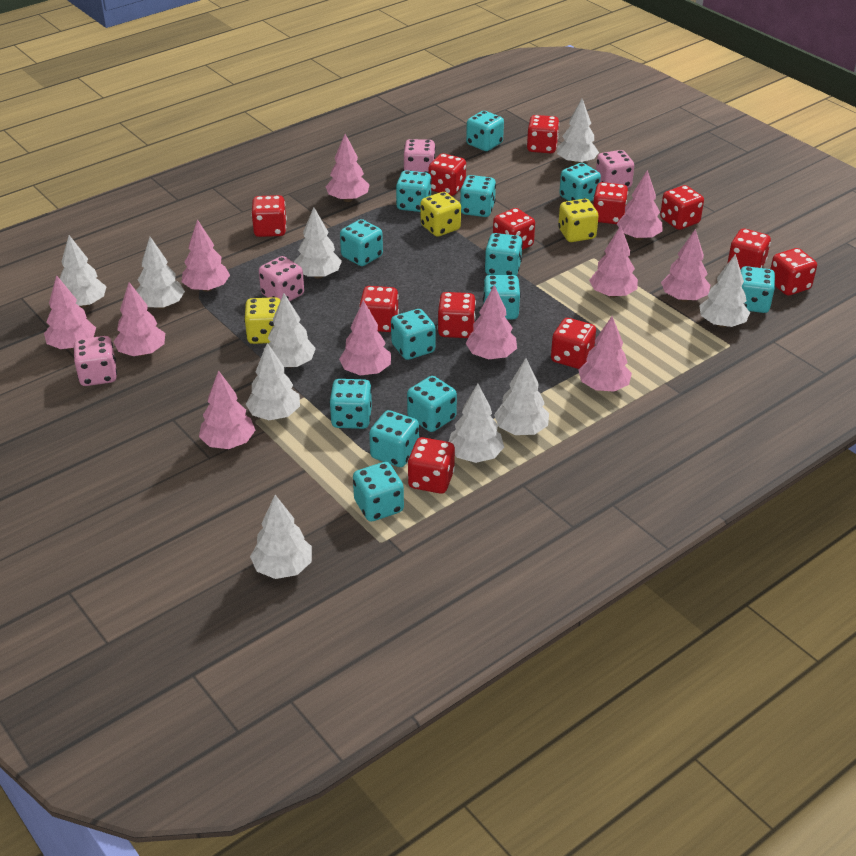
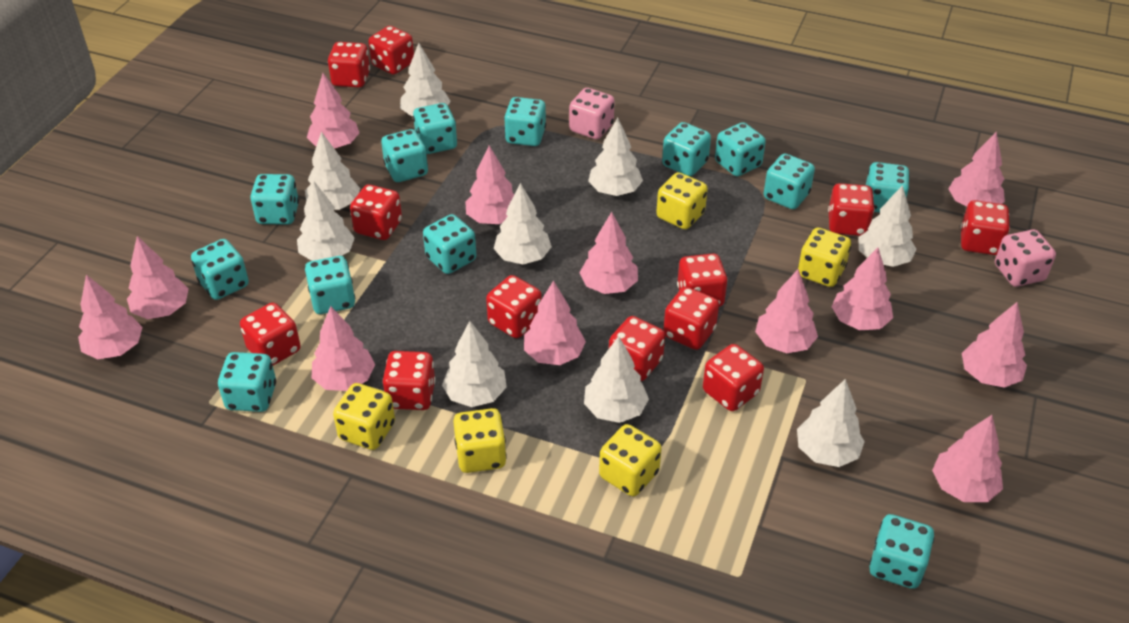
pink dice: [73,336,117,386] [259,256,304,301] [403,139,436,173] [596,150,634,188] = 4 -> [569,88,615,139] [995,230,1056,287] = 2
pink tree: [44,275,96,349] [113,282,165,356] [182,219,230,292] [199,370,255,449] [325,134,369,202] [339,300,391,375] [466,285,517,359] [578,316,632,392] [589,225,638,298] [617,170,662,240] [661,229,710,302] = 11 -> [78,275,142,359] [127,236,189,319] [307,73,359,149] [312,306,375,391] [465,145,514,224] [524,280,586,365] [580,212,638,294] [755,269,818,353] [832,248,893,330] [932,415,1003,502] [949,132,1005,206] [962,302,1027,388] = 12
white tree: [60,235,107,307] [136,237,185,309] [246,343,300,420] [250,495,312,579] [264,294,316,368] [294,207,342,279] [449,384,504,463] [494,358,549,435] [557,99,599,165] [699,254,750,327] = 10 -> [297,181,355,261] [305,132,360,210] [400,43,451,116] [442,321,507,407] [494,183,552,264] [584,336,649,423] [588,118,643,196] [797,379,865,467] [858,185,917,267] = 9
yellow dice: [244,297,280,344] [421,192,461,237] [558,199,598,242] = 3 -> [333,383,395,450] [453,408,507,473] [599,424,662,496] [656,172,708,229] [798,228,851,287] = 5

